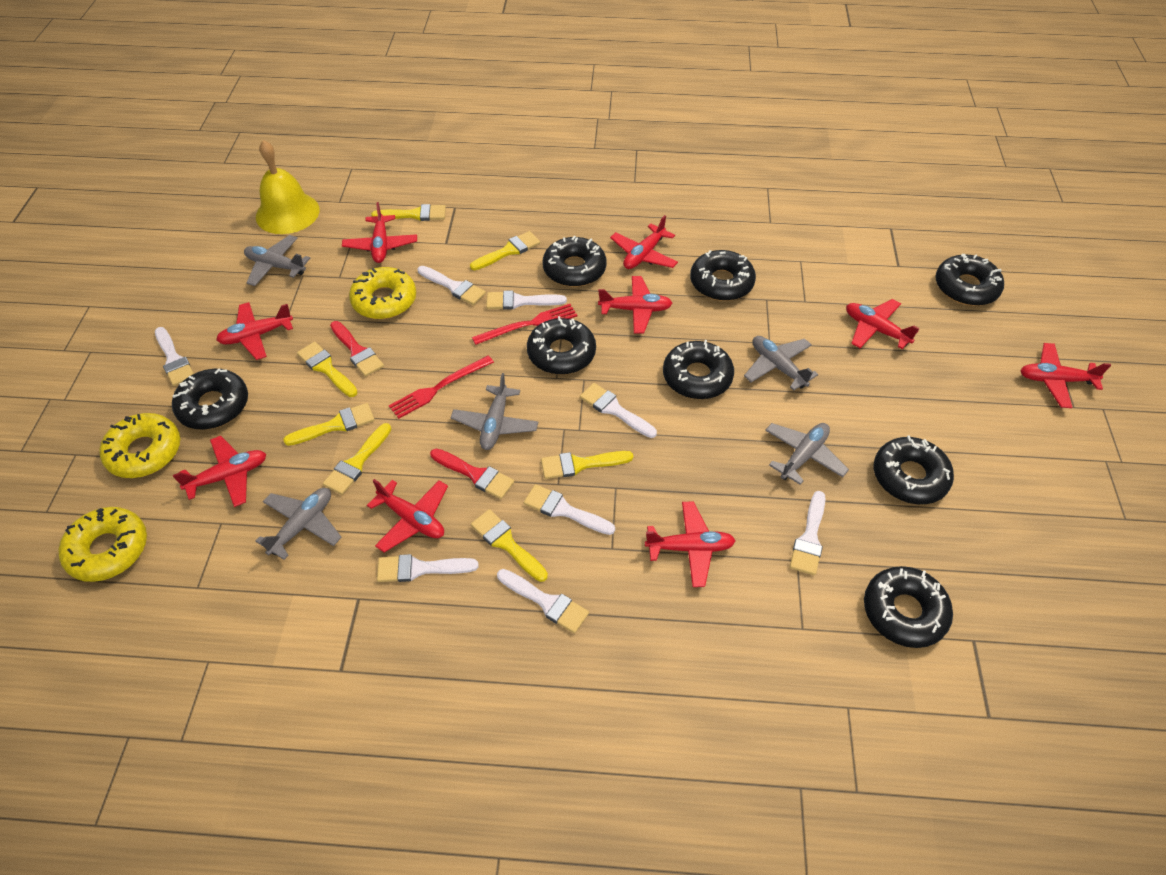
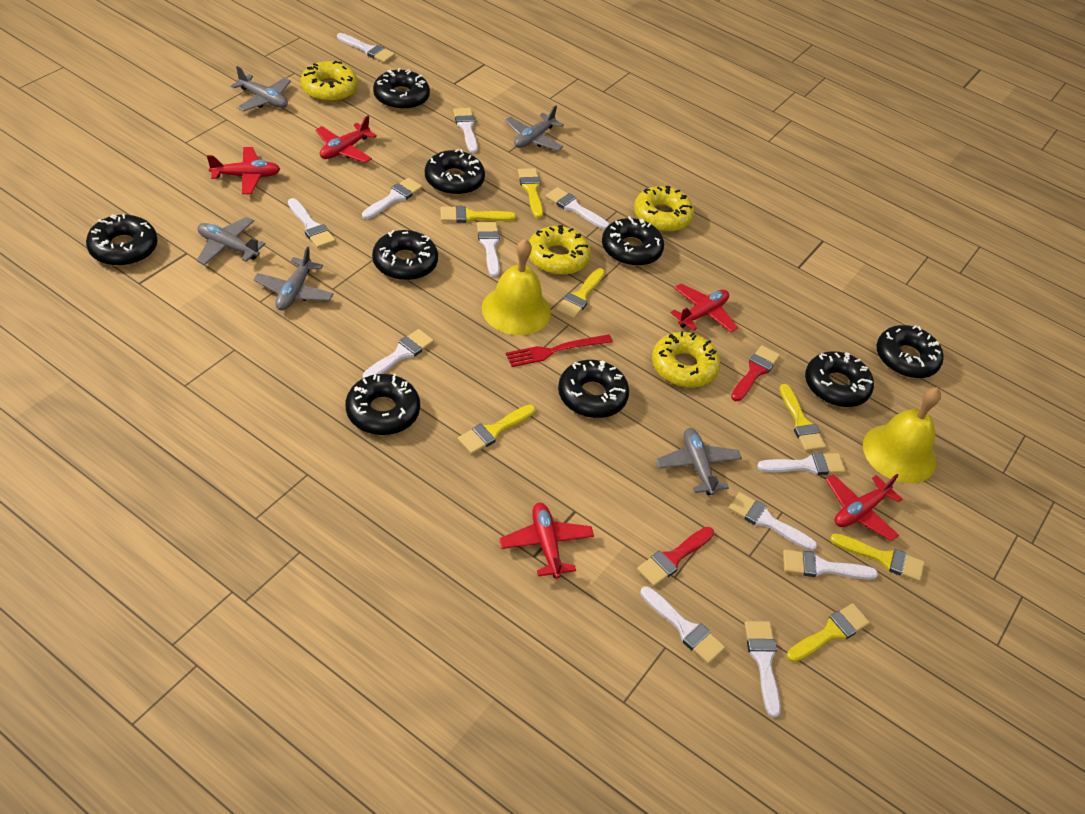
black donut: [172,369,248,430] [527,316,596,375] [542,236,606,287] [663,340,734,399] [690,250,756,301] [864,566,953,648] [874,435,954,504] [936,254,1004,306] = 8 -> [86,214,158,266] [345,374,420,435] [372,230,438,281] [373,68,430,110] [425,149,485,195] [558,360,629,418] [602,216,664,266] [805,351,874,407] [876,325,944,378] = 9
red fork: [389,355,494,419] [472,304,577,345] = 2 -> [506,334,613,367] = 1
red plane: [173,436,266,507] [216,302,293,360] [342,202,417,263] [367,479,448,552] [598,276,672,333] [610,215,678,269] [645,501,736,587] [846,299,920,349] [1020,343,1111,408] = 9 -> [207,147,280,194] [315,115,377,163] [499,503,594,578] [670,284,738,332] [825,474,902,541] = 5
white brush: [155,327,194,386] [377,554,479,582] [418,266,486,305] [486,290,567,310] [497,569,589,633] [524,484,615,535] [580,383,657,438] [790,491,826,575] = 8 -> [288,198,336,248] [337,33,395,63] [362,178,423,219] [363,329,434,378] [453,108,478,153] [477,222,500,277] [545,187,609,230] [640,586,725,664] [728,492,817,551] [744,621,781,718] [757,452,846,475] [783,549,878,580] = 12
yellow bell: [256,140,320,234] = 1 -> [482,239,551,335] [863,387,941,483] = 2
yellow donut: [58,507,147,582] [100,413,180,478] [349,267,416,319] = 3 -> [301,61,358,102] [529,225,591,275] [634,186,694,232] [652,331,720,388] = 4

